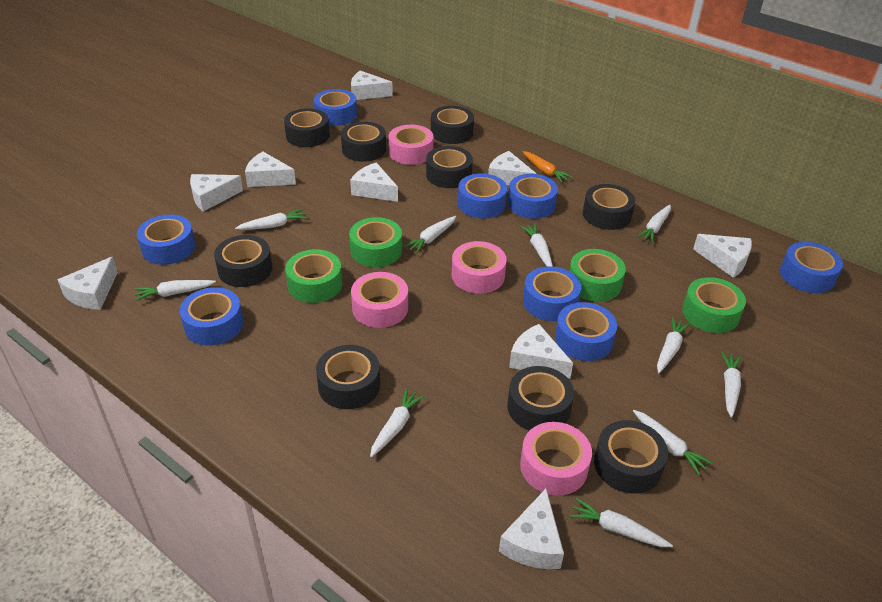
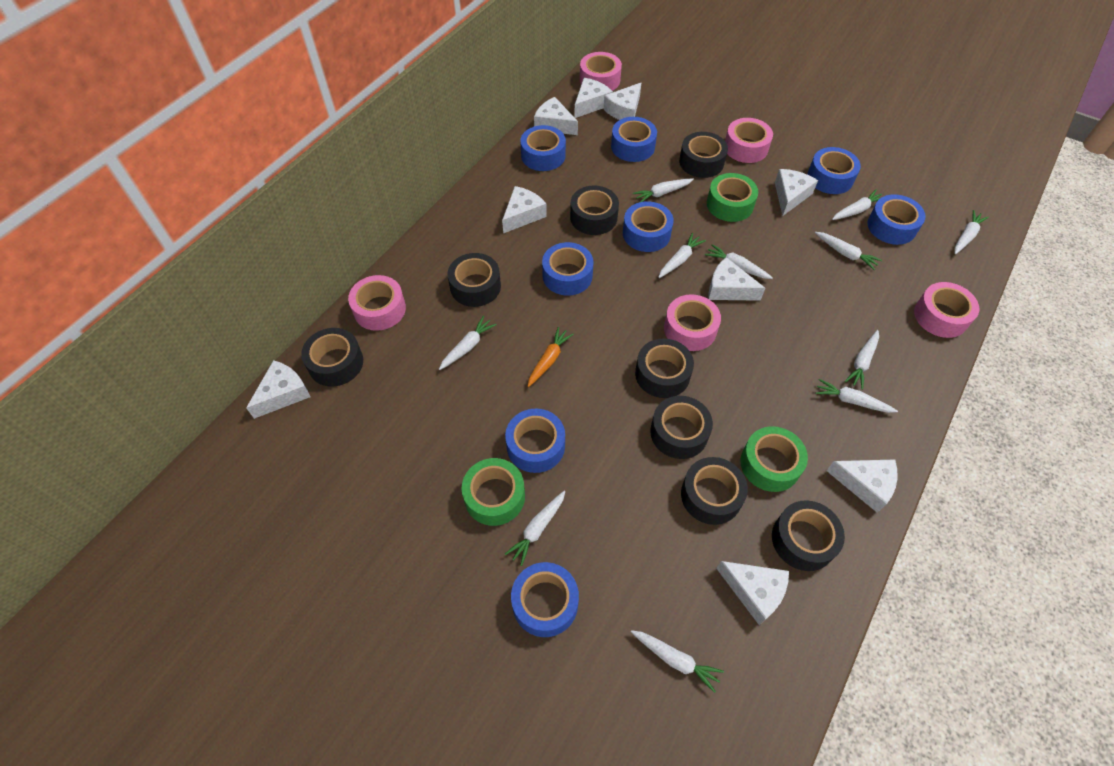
black tape: [214,235,272,287] [284,108,330,147] [316,345,380,409] [341,121,386,162] [426,146,473,188] [431,106,474,144] [507,366,574,431] [583,184,635,230] [594,420,668,494] = 9 -> [301,328,363,387] [448,253,501,307] [570,186,619,235] [635,339,694,398] [650,396,713,459] [679,132,728,178] [681,457,748,525] [772,500,845,571] = 8
green tape: [285,249,343,303] [349,217,402,267] [569,249,626,302] [682,277,746,333] = 4 -> [462,458,525,526] [707,173,758,222] [740,426,808,492] = 3
pink tape: [351,272,408,328] [389,125,433,165] [452,241,507,294] [520,422,592,496] = 4 -> [348,275,406,331] [580,52,622,91] [664,294,721,351] [725,118,773,163] [914,282,979,338] = 5
white carrot: [134,280,216,301] [235,209,307,230] [370,388,425,457] [404,216,456,253] [520,223,553,267] [569,498,673,547] [633,410,713,475] [637,205,671,243] [657,317,691,373] [721,352,741,417] = 10 -> [439,316,497,370] [505,491,565,566] [631,630,724,693] [633,179,694,202] [658,233,706,278] [705,244,773,279] [815,232,882,270] [815,379,898,413] [832,189,882,220] [845,330,879,390] [954,210,989,254] = 11

